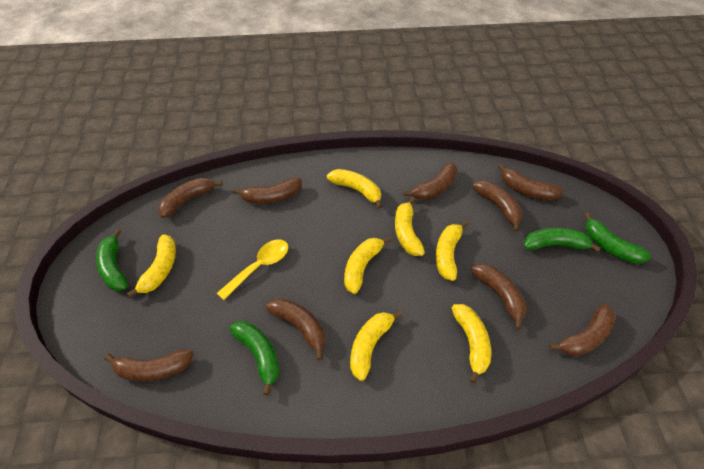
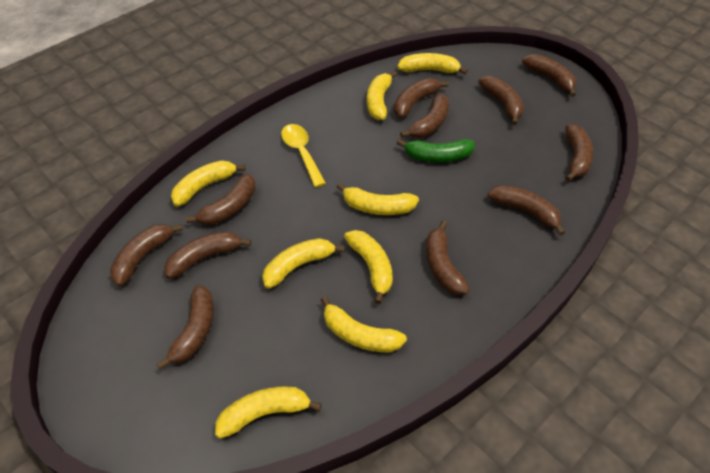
brown banana: [104,349,194,382] [158,177,222,218] [233,178,302,204] [266,298,325,360] [403,162,457,200] [471,263,527,330] [473,181,523,232] [498,163,563,200] [549,304,616,356] = 9 -> [110,224,183,287] [156,285,214,370] [164,231,251,279] [186,173,256,225] [394,78,449,118] [400,94,449,138] [426,220,469,295] [478,76,524,125] [488,185,565,235] [522,54,577,97] [565,124,594,182] = 11
green banana: [96,229,128,291] [230,321,279,395] [524,228,601,252] [584,212,651,264] = 4 -> [397,139,475,162] = 1
yellow banana: [127,234,176,298] [327,169,383,209] [344,237,391,294] [350,311,402,381] [395,197,425,256] [436,221,468,281] [452,304,491,383] = 7 -> [171,160,245,206] [215,386,322,439] [262,238,345,289] [321,296,407,352] [337,183,419,215] [344,230,393,304] [367,71,397,120] [397,53,468,74] = 8

